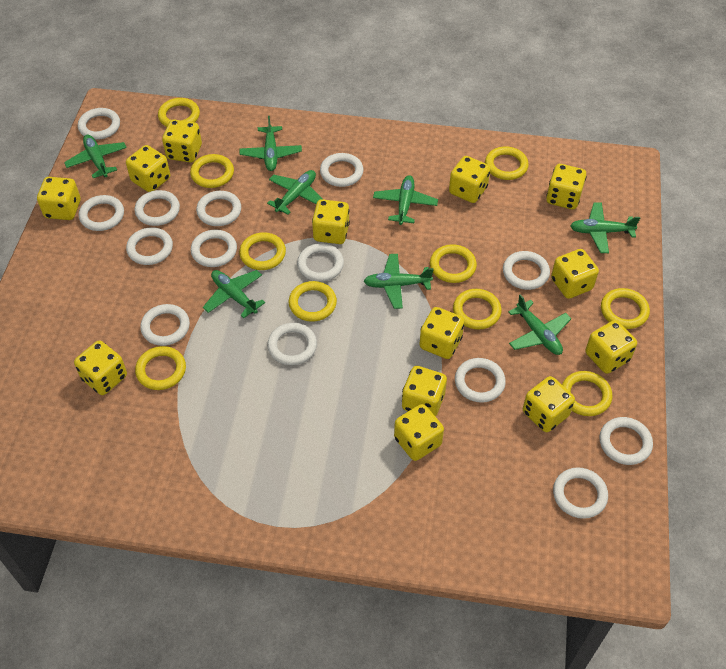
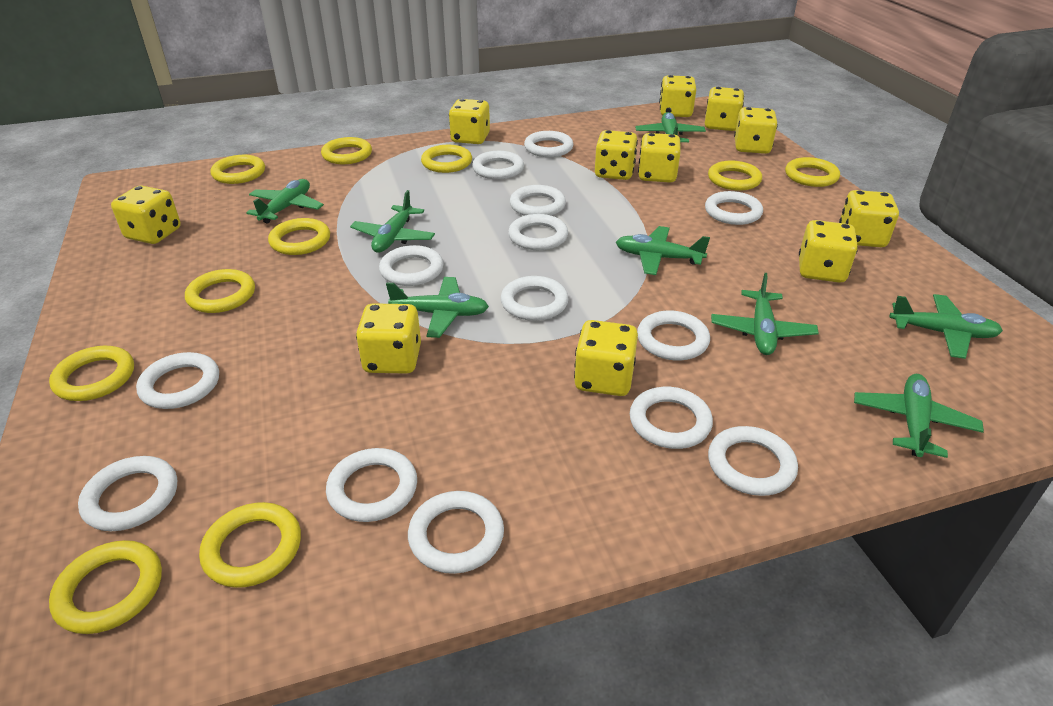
yellow dice: [37,177,81,220] [74,341,127,395] [126,145,170,192] [162,119,202,163] [312,199,350,244] [394,404,444,461] [402,366,447,417] [419,307,464,359] [449,156,490,203] [523,376,575,432] [546,164,586,210] [551,249,599,299] [585,320,637,374] = 13 -> [111,185,181,244] [356,303,421,374] [449,99,490,144] [574,320,638,396] [595,130,638,180] [638,133,681,183] [659,75,696,117] [705,87,744,131] [734,107,778,154] [799,220,858,283] [839,190,899,247] = 11

